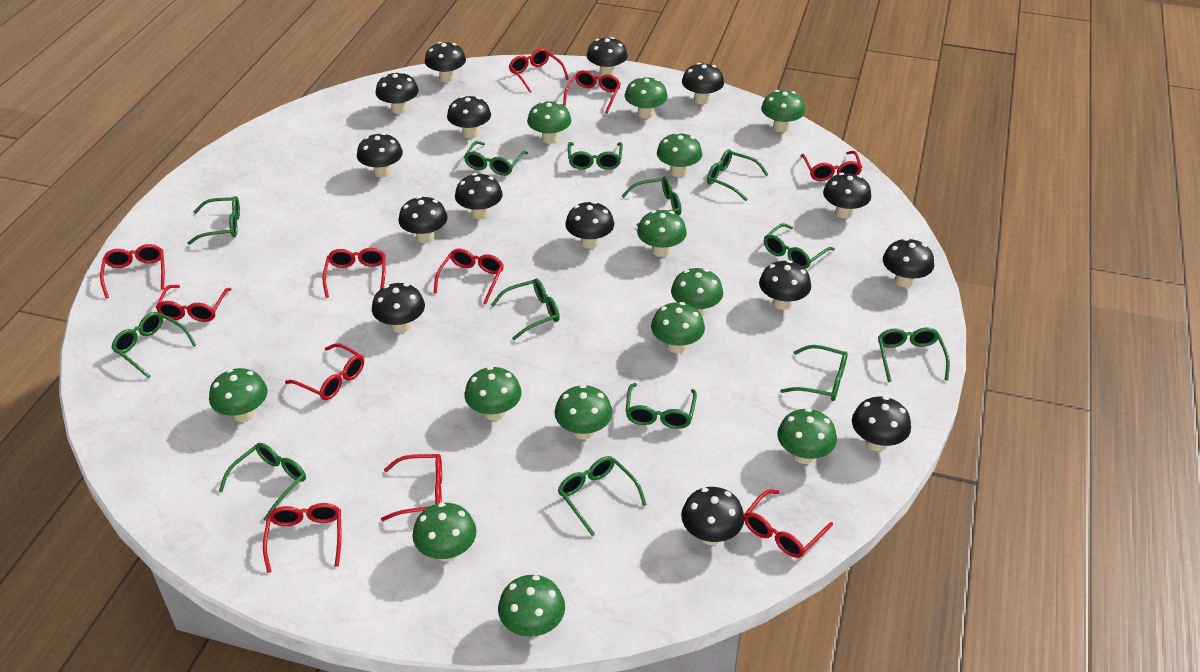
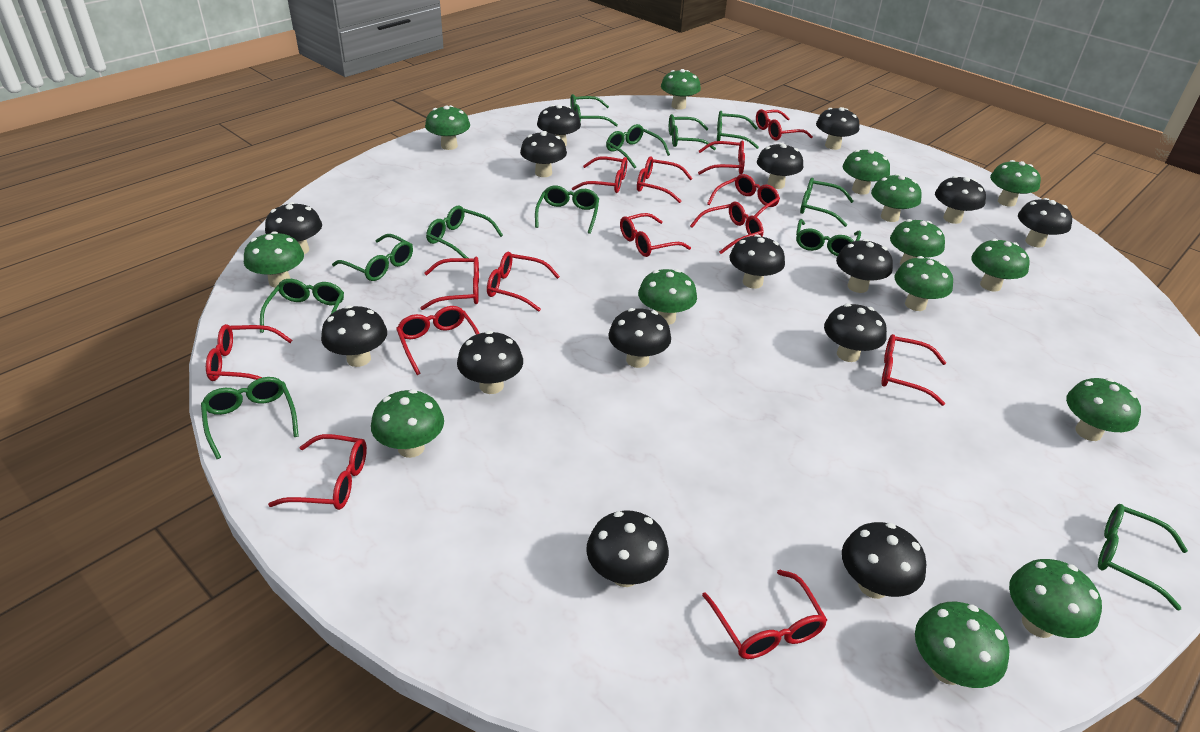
green glasses: [111,312,196,378] [187,196,240,245] [219,443,306,521] [464,141,528,176] [491,279,560,340] [558,456,647,536] [568,142,623,170] [622,176,681,227] [626,383,697,429] [707,149,769,201] [764,223,835,269] [780,345,848,401] [878,327,950,382] = 13 -> [201,377,299,459] [260,279,344,333] [332,234,413,281] [426,206,503,258] [535,186,599,234] [570,94,618,127] [606,124,670,169] [669,114,716,150] [717,111,759,149] [796,219,861,256] [800,178,854,227] [1098,504,1188,611] = 12
green mushroom: [209,368,268,422] [412,502,477,562] [464,367,522,421] [498,575,565,637] [527,101,571,144] [555,385,613,440] [625,77,668,119] [637,210,687,257] [651,302,705,353] [657,132,702,177] [671,268,723,316] [761,90,805,132] [778,408,837,464] = 13 -> [244,231,304,288] [371,389,444,458] [425,105,470,150] [638,269,697,325] [661,69,701,110] [843,149,890,195] [871,174,922,222] [890,219,945,265] [894,256,953,311] [915,602,1009,688] [971,239,1030,292] [990,160,1041,207] [1009,559,1102,638] [1066,378,1141,441] = 14
red glasses: [100,244,165,298] [156,285,232,322] [263,503,341,573] [285,343,364,400] [322,248,386,298] [381,454,442,521] [434,249,504,304] [509,49,569,93] [563,70,621,113] [744,489,833,558] [801,151,862,181] = 11 -> [206,324,292,381] [268,434,367,510] [396,306,480,375] [420,257,479,310] [487,252,560,312] [572,157,627,193] [620,213,691,257] [637,157,693,203] [690,202,764,254] [698,140,745,175] [702,570,827,659] [707,174,780,217] [756,109,813,140] [881,334,946,406] = 14

